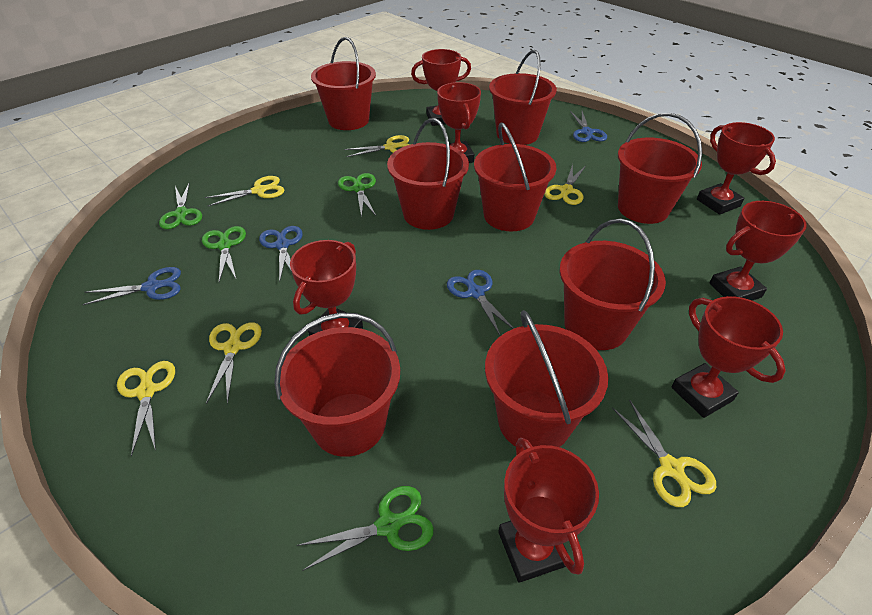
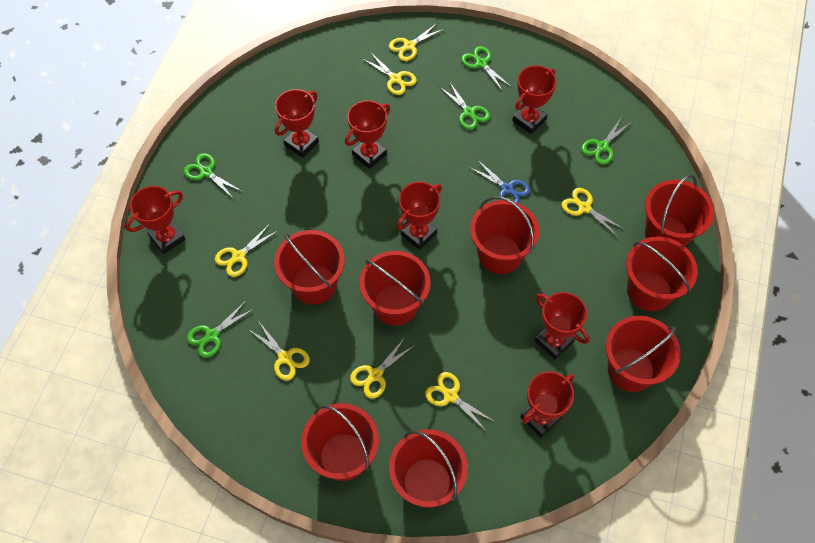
blue scissors: [83,267,181,305] [259,226,303,282] [447,270,514,335] [570,111,607,142] = 4 -> [469,160,530,203] = 1
green scissors: [159,183,202,229] [202,226,246,282] [297,486,434,571] [338,173,376,218] = 4 -> [184,153,243,199] [187,301,253,358] [440,82,490,130] [461,46,512,92] [581,117,632,165] = 5
yellow scissors: [117,361,175,457] [205,176,284,206] [206,322,262,404] [344,135,410,157] [544,164,586,205] [612,400,716,507] = 6 -> [215,225,277,277] [248,322,310,381] [350,339,415,399] [363,53,417,95] [389,23,444,61] [425,372,495,432] [562,188,626,237] = 7

